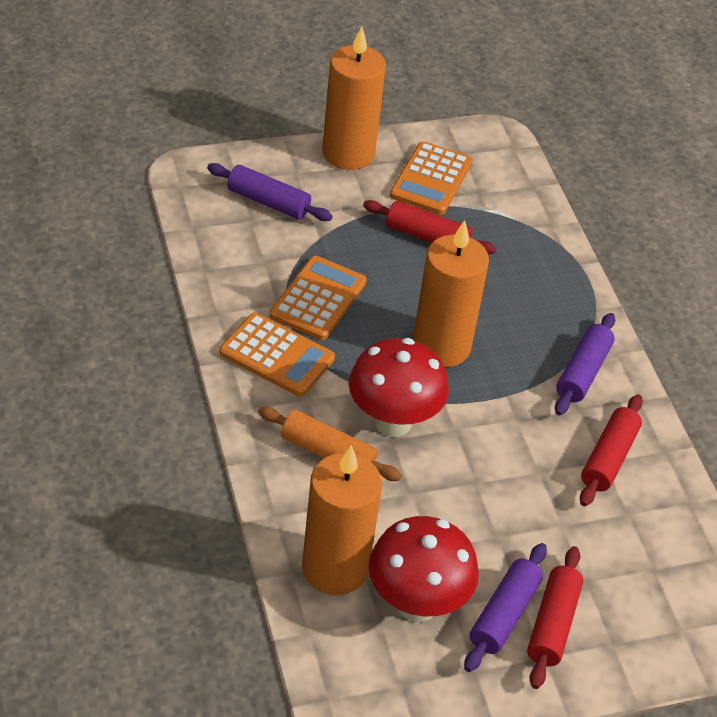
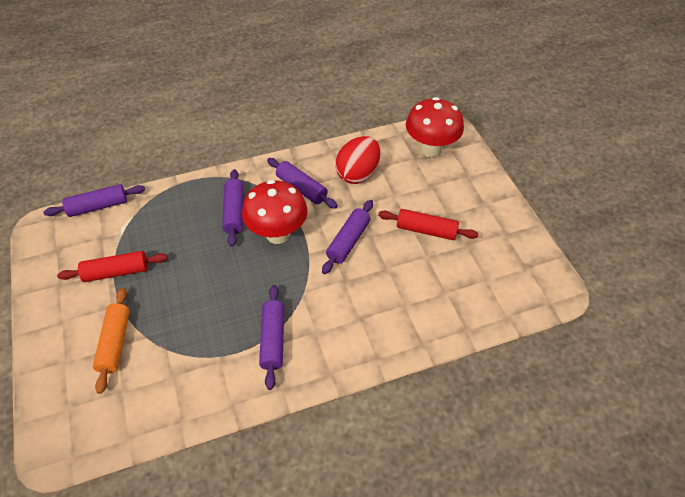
orange calculator: [219,313,335,397] [270,256,367,340] [390,141,472,215] = 3 -> none = 0
orange candle: [302,445,382,595] [322,27,386,170] [413,220,489,367] = 3 -> none = 0
purple rolling pin: [207,163,332,221] [464,543,547,672] [555,313,615,415] = 3 -> [43,184,145,217] [222,169,244,247] [259,285,284,390] [267,158,338,209] [322,200,373,274] = 5
red egg: none = 0 -> [335,136,380,184] = 1
red rolling pin: [363,200,496,254] [527,546,583,689] [580,394,643,506] = 3 -> [57,251,168,282] [378,209,478,240] = 2

